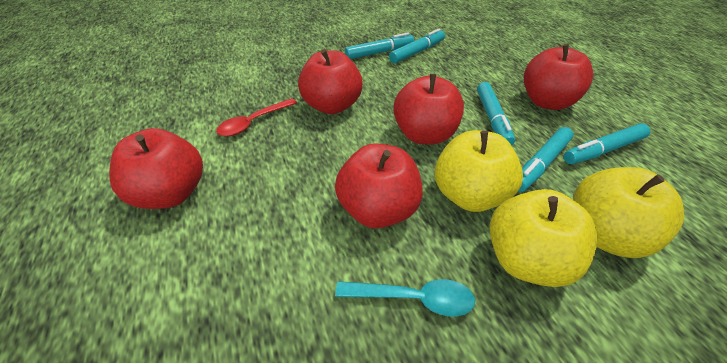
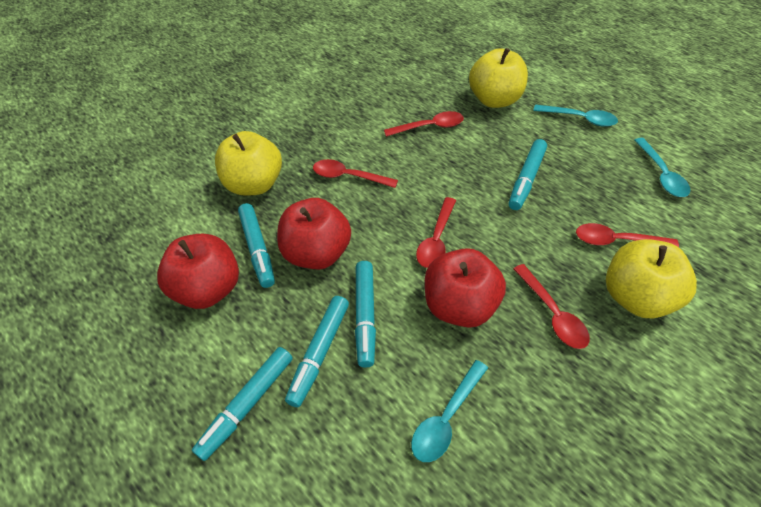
red apple: [109,128,203,209] [298,49,363,114] [335,143,423,228] [393,74,464,144] [524,44,593,110] = 5 -> [157,234,239,309] [277,198,351,270] [425,248,506,328] = 3
red spoon: [216,98,297,136] = 1 -> [313,159,398,188] [384,111,464,137] [416,197,456,268] [514,264,590,349] [576,223,679,247] = 5
turquoise spoon: [335,279,475,316] = 1 -> [411,360,488,462] [533,104,618,127] [634,138,690,197] = 3

